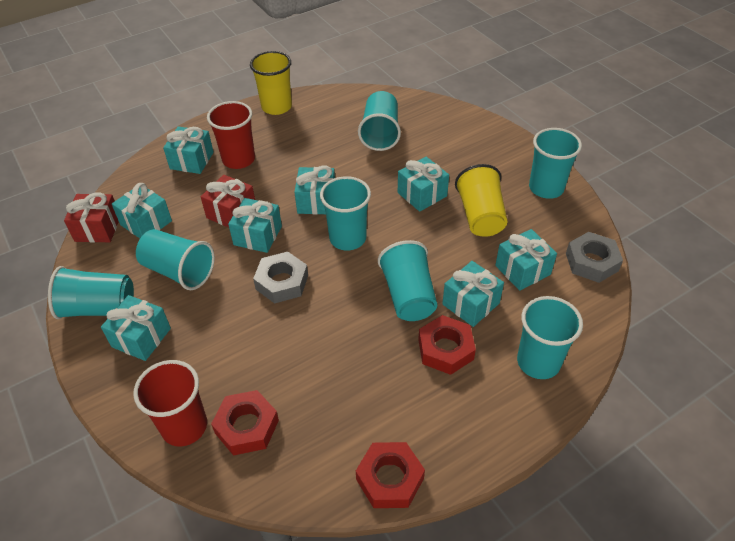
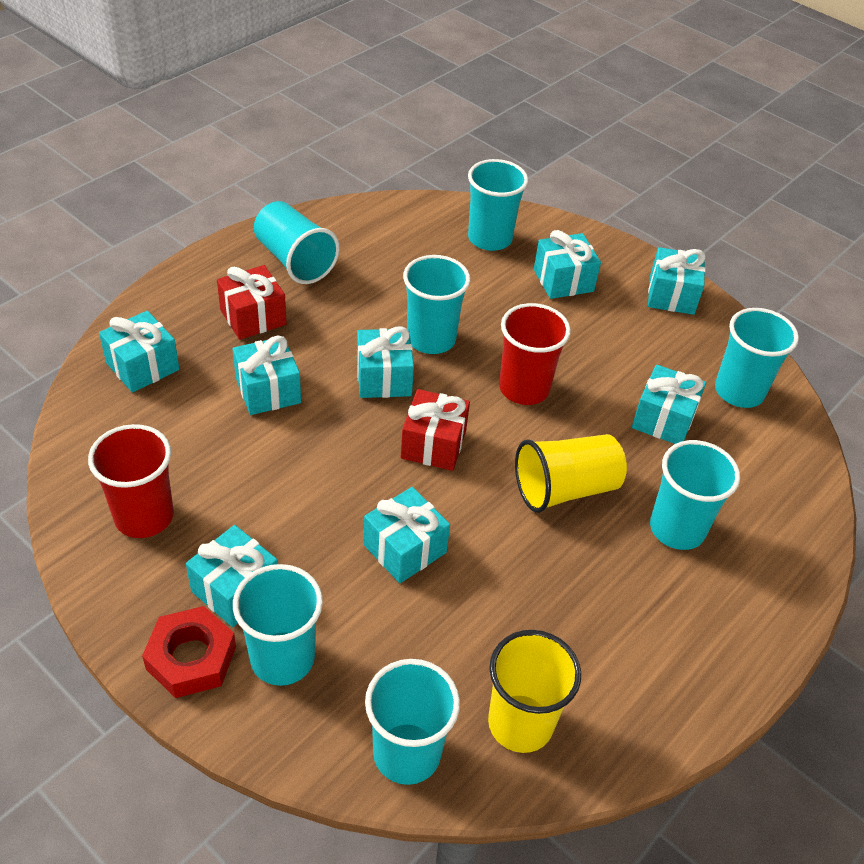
grey nut: [253,252,308,304] [566,232,623,283] = 2 -> none = 0
red nut: [211,390,279,456] [356,442,425,508] [418,315,476,375] = 3 -> [142,606,236,698] = 1

